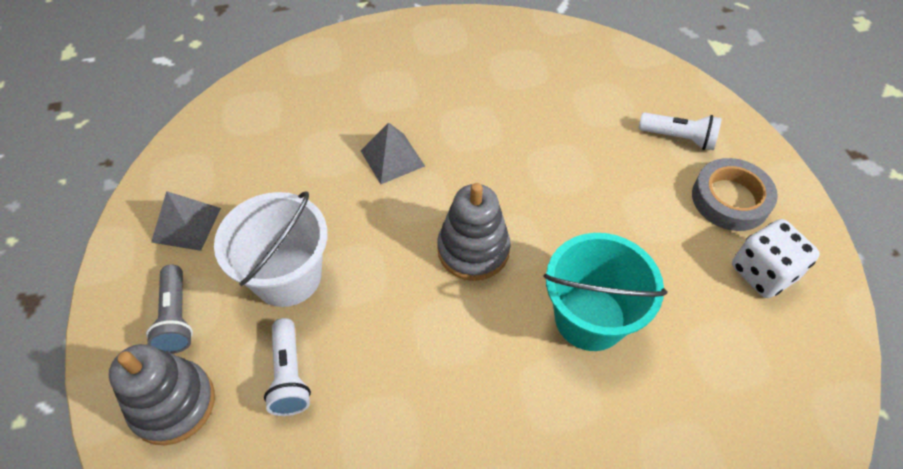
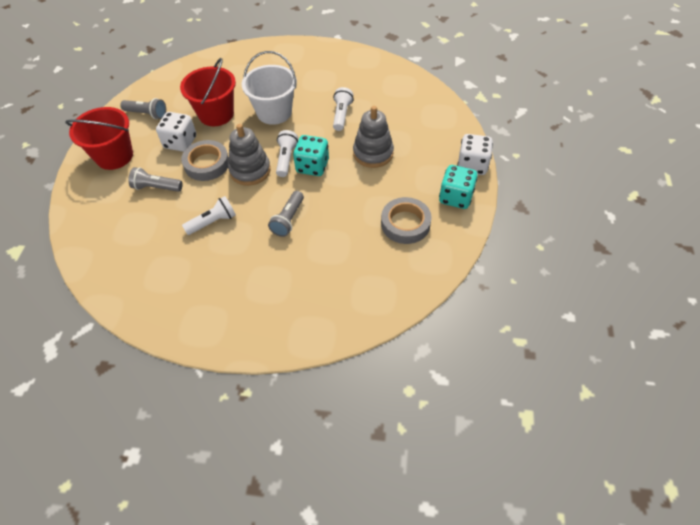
grey flashlight: [146,265,193,354] = 1 -> [120,98,166,119] [128,167,183,192] [268,191,304,237] = 3
grey pyramid: [151,191,221,251] [361,122,425,184] = 2 -> none = 0
grey tape: [692,158,778,231] = 1 -> [181,140,229,181] [381,197,432,244] = 2
red bucket: none = 0 -> [65,107,133,170] [180,58,236,126] = 2
turquoise bucket: [544,233,668,351] = 1 -> none = 0
turquoise dice: none = 0 -> [293,135,329,176] [439,165,478,209] = 2
white dice: [732,219,820,298] = 1 -> [156,112,196,152] [457,134,493,175] = 2
white flashlight: [264,318,311,416] [639,112,722,150] = 2 -> [182,196,236,235] [276,130,298,177] [333,87,354,131] = 3

